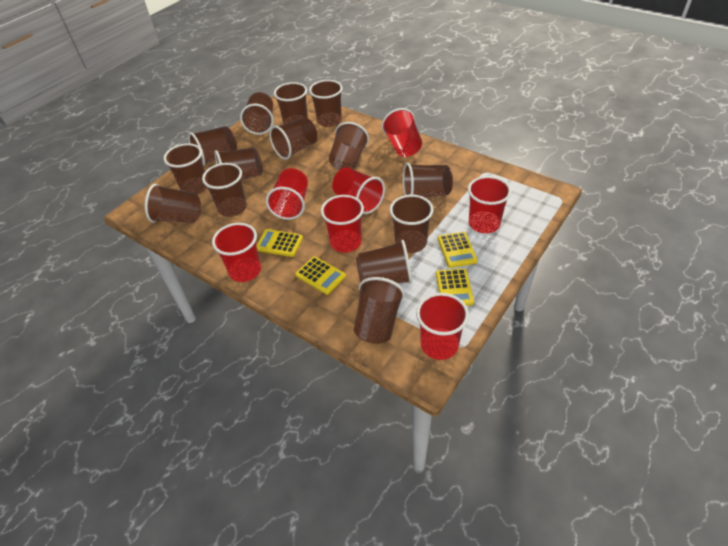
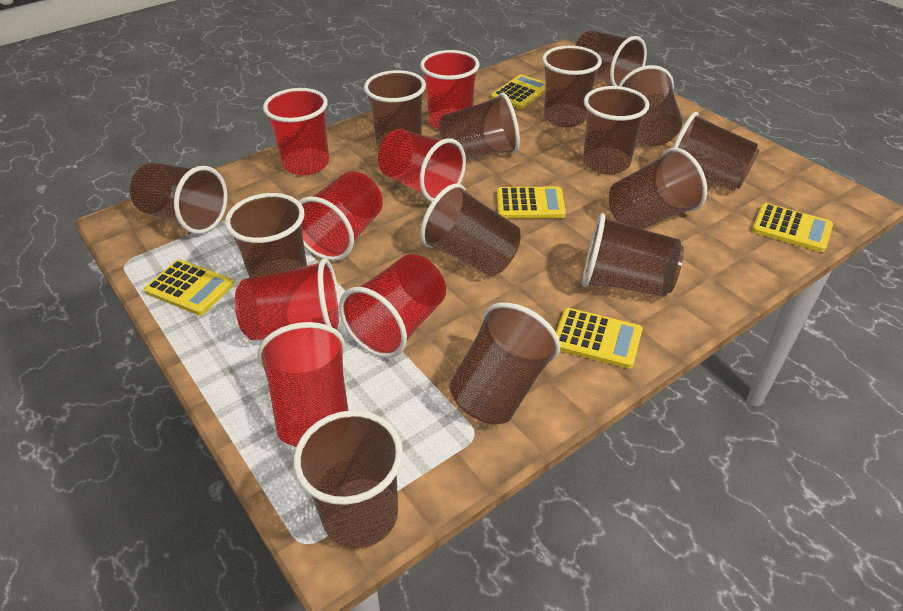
yellow calculator: [256,229,303,257] [295,256,346,295] [436,269,474,306] [438,232,478,268] = 4 -> [144,259,234,315] [491,74,545,109] [497,186,566,219] [556,308,643,369] [752,203,833,252] = 5

